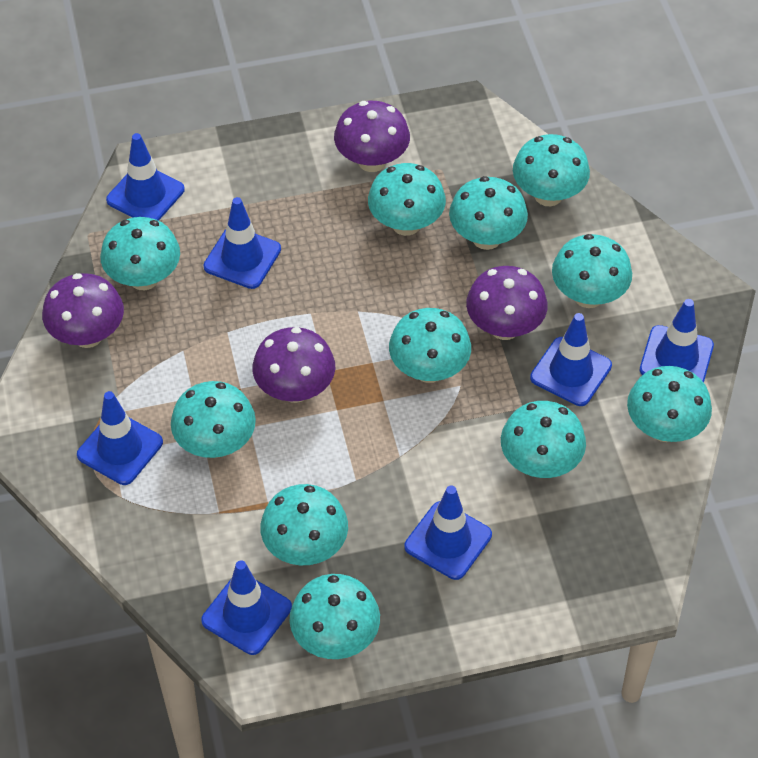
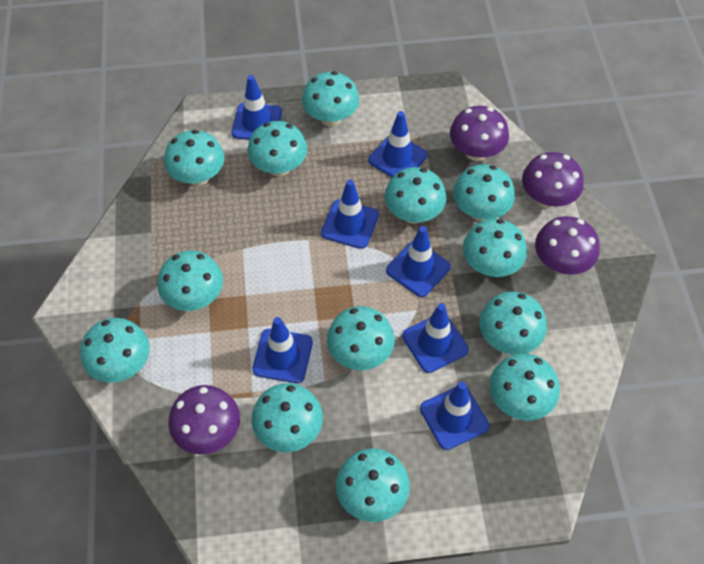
turquoise mushroom: [100,217,180,290] [171,381,256,458] [260,484,348,565] [290,574,380,659] [368,163,446,236] [389,308,471,383] [449,176,528,250] [501,401,586,478] [513,134,590,206] [552,234,632,308] [627,366,712,442] = 11 -> [80,318,150,383] [157,251,223,311] [164,130,225,186] [247,121,307,177] [251,383,323,452] [302,71,360,126] [327,306,395,370] [336,448,410,522] [385,167,447,224] [453,164,515,221] [463,219,527,277] [479,292,547,355] [489,353,560,420] = 13

